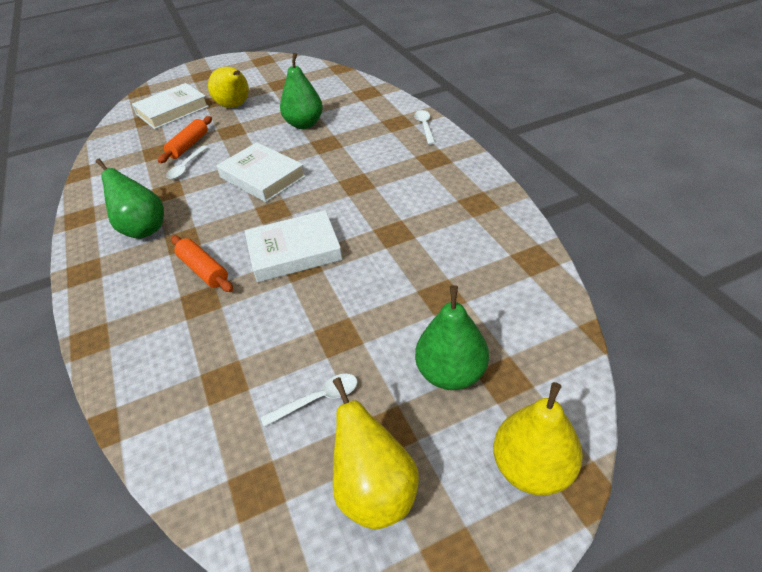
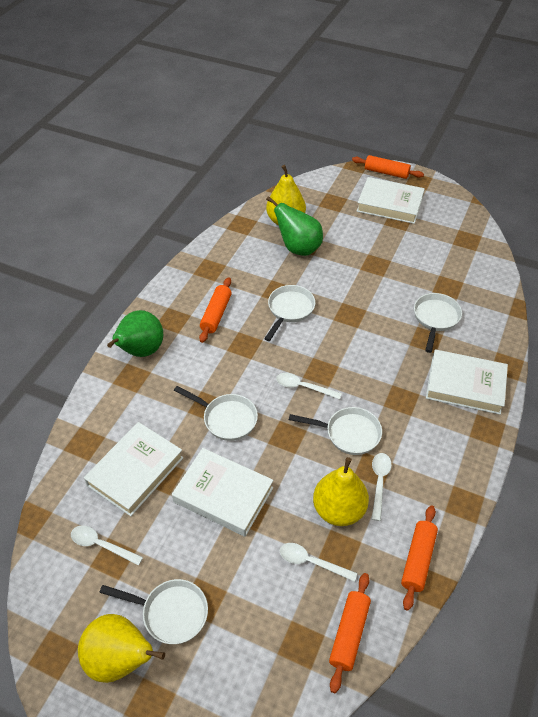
green pear: [96,159,164,239] [280,53,323,129] [415,285,489,390] = 3 -> [107,310,163,357] [266,196,323,256] = 2
orange rolling pin: [158,116,212,163] [171,236,233,292] = 2 -> [199,277,232,343] [329,573,371,693] [352,155,424,179] [401,505,438,611] = 4
white book: [132,83,209,129] [216,142,306,202] [245,210,343,282] = 3 -> [84,422,184,516] [172,448,273,537] [357,177,425,224] [426,349,508,415] = 4
white pan: none = 0 -> [100,579,208,644] [174,386,258,441] [264,285,315,341] [289,407,382,455] [414,293,462,353] = 5
white spoon: [166,146,208,179] [260,374,357,427] [414,110,435,145] = 3 -> [71,525,143,566] [276,373,342,400] [280,543,357,582] [372,453,392,521] = 4

